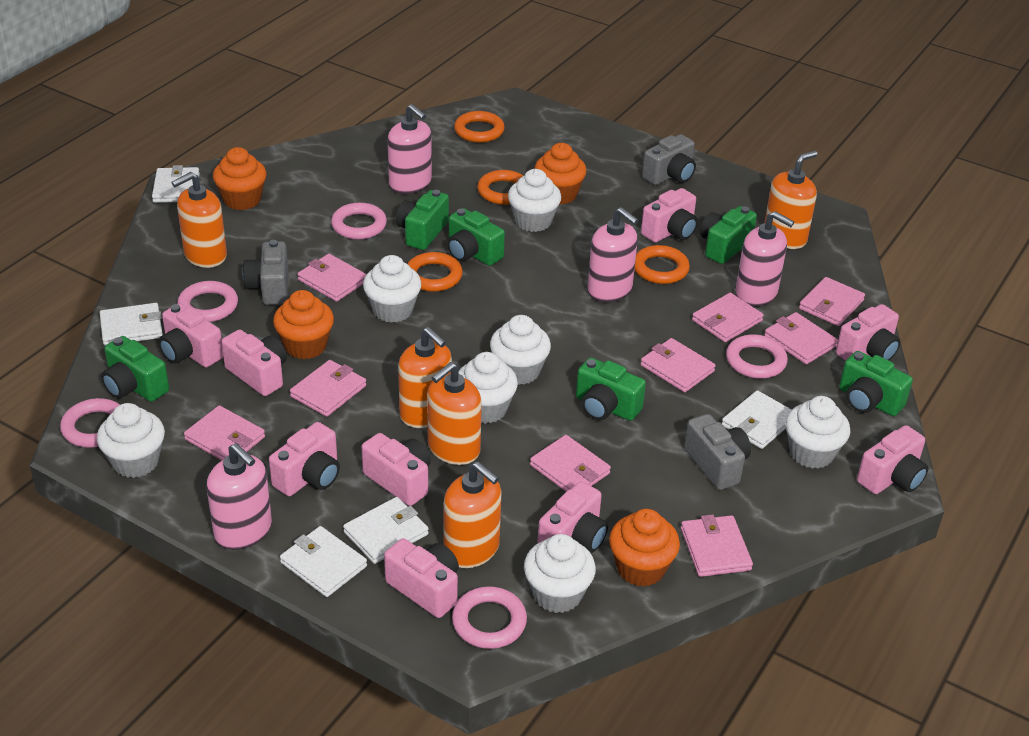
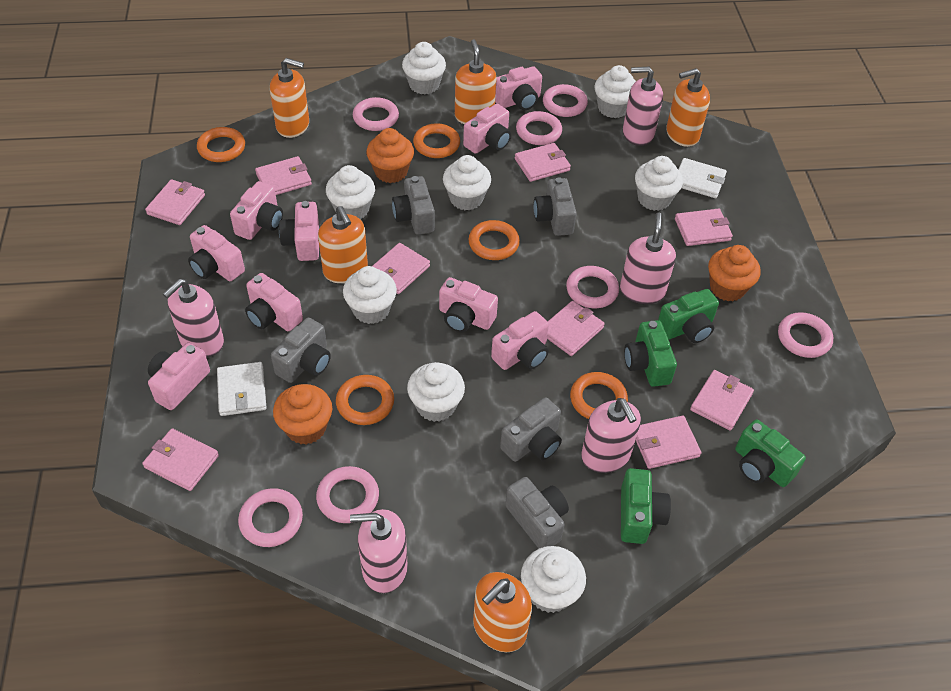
green camera: [101,336,169,402] [396,190,449,250] [447,208,505,266] [576,358,646,421] [700,206,757,264] [839,351,913,416] = 6 -> [621,468,671,544] [624,320,677,387] [658,289,719,343] [735,419,806,487] = 4
grey camera: [242,240,288,305] [642,134,696,185] [684,414,751,490] = 3 -> [271,317,331,383] [392,176,435,235] [500,397,562,462] [505,477,569,548] [534,177,577,236] = 5
orange cupcake: [213,147,267,210] [273,290,334,359] [534,143,587,205] [609,509,680,587] = 4 -> [273,384,332,444] [366,128,414,183] [708,245,761,301] = 3
orange ring: [407,252,463,292] [454,111,505,143] [477,170,523,205] [635,245,690,284] = 4 -> [197,127,245,162] [336,375,394,425] [413,123,460,158] [468,220,520,260] [570,372,628,419] = 5
pink ring: [60,398,120,448] [177,281,238,322] [331,203,387,240] [452,586,527,649] [726,334,788,379] = 5 -> [238,488,303,547] [316,466,379,523] [353,97,399,131] [516,111,562,145] [543,84,588,117] [566,266,619,308] [778,312,833,358] = 7
pink soap dispenser: [207,443,272,550] [388,104,432,194] [587,207,638,302] [735,211,794,307] = 4 -> [163,279,224,357] [350,509,408,593] [581,398,641,473] [620,213,676,304] [623,67,663,146] = 5
white cupcake: [97,403,165,478] [363,255,421,323] [458,352,518,424] [490,315,551,385] [508,169,561,232] [524,534,596,613] [785,396,850,469] = 7 -> [326,165,375,220] [343,266,397,324] [402,42,446,94] [407,362,465,422] [443,155,491,210] [521,546,586,613] [595,65,636,118] [635,156,683,211] = 8
white wallet: [100,303,163,346] [152,165,200,203] [280,526,367,597] [343,497,429,564] [722,390,792,449] = 5 -> [217,362,266,416] [678,158,727,198] = 2

